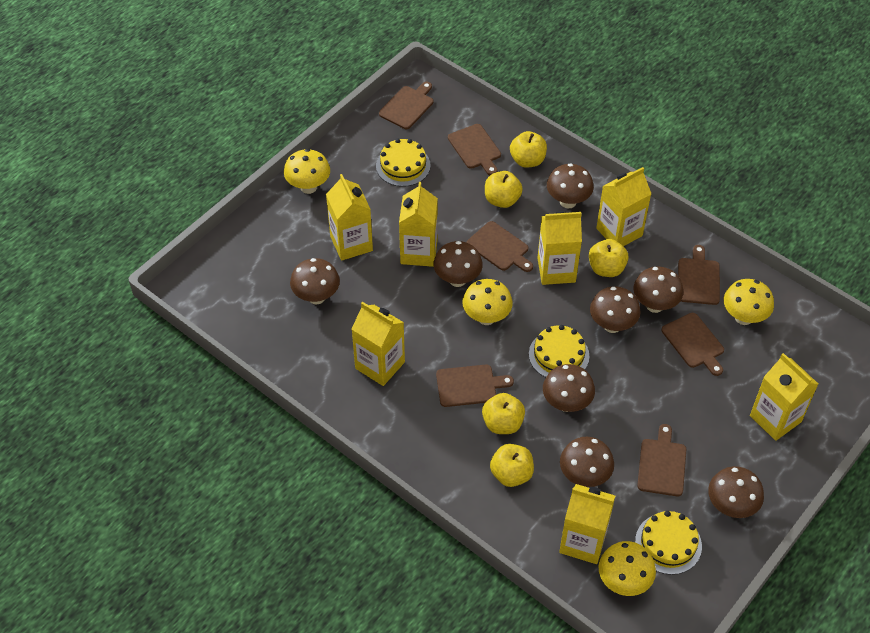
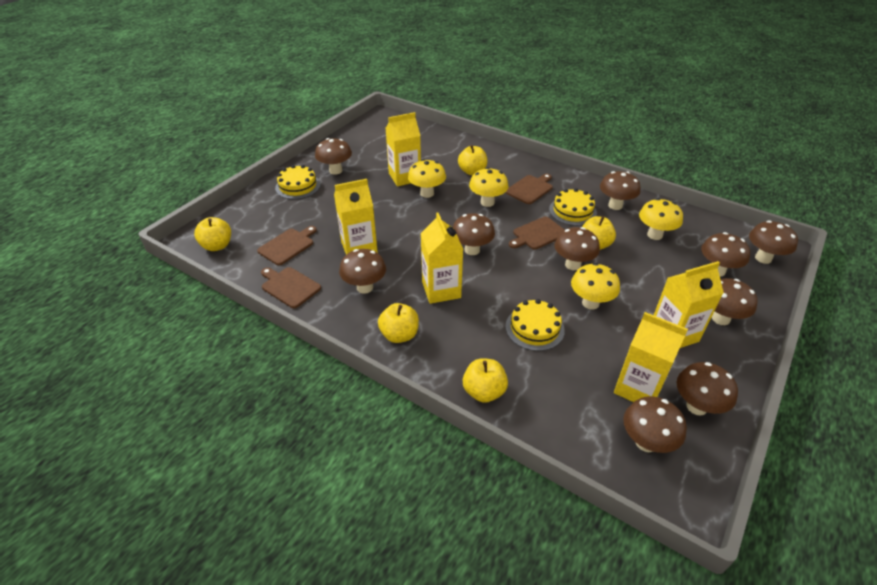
brown cutting board: [379,82,433,129] [436,365,514,407] [448,124,501,175] [467,221,533,272] [637,424,686,496] [662,313,724,376] [678,245,720,305] = 7 -> [257,226,317,265] [261,267,321,308] [505,174,553,204] [509,216,564,250] = 4
brown mushroom: [290,258,340,304] [434,241,483,287] [543,364,595,412] [547,163,594,208] [560,437,614,487] [590,286,640,333] [633,266,683,313] [708,466,764,518] = 8 -> [315,138,352,175] [339,249,386,294] [453,213,495,255] [554,227,600,270] [600,171,640,210] [623,396,687,453] [677,362,738,416] [701,232,750,277] [712,278,758,325] [749,220,798,264] = 10
yellow carton: [326,174,373,261] [352,302,405,386] [399,182,438,267] [537,211,582,285] [559,484,615,564] [596,167,651,246] [750,353,818,441] = 7 -> [334,179,378,255] [385,112,421,186] [421,212,463,304] [614,312,688,402] [654,261,724,348] = 5

